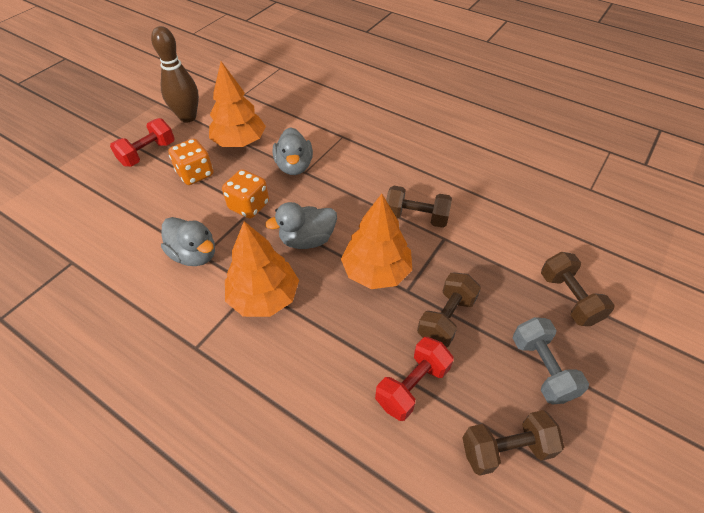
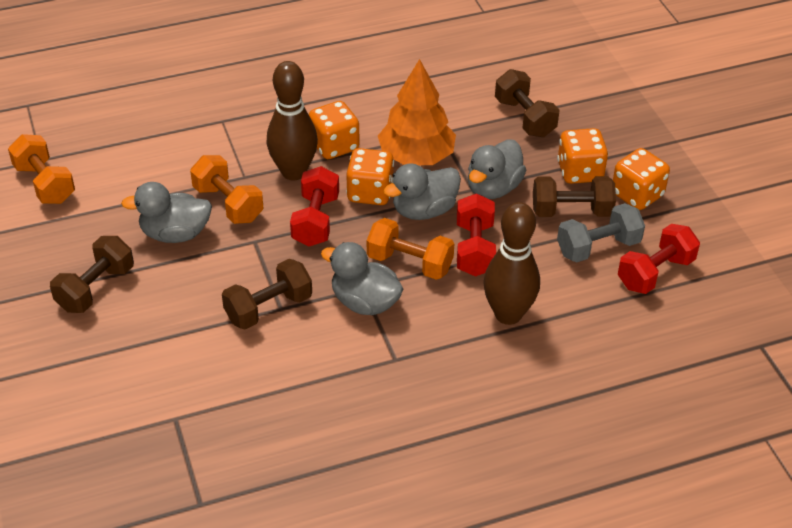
brown bowling pin: [151,26,199,122] = 1 -> [267,61,318,181] [483,202,540,325] = 2
grey duck: [161,217,215,266] [265,202,337,249] [273,127,313,175] = 3 -> [121,182,212,243] [321,242,403,315] [383,163,461,220] [468,140,526,199] = 4
orange dice: [168,138,213,185] [222,169,269,219] = 2 -> [309,101,359,159] [346,148,394,205] [557,128,608,184] [613,148,670,210] = 4
orange dumbbell: none = 0 -> [8,134,75,204] [190,155,263,224] [367,218,454,280] = 3
orange tree: [209,61,266,147] [225,221,299,317] [341,194,412,289] = 3 -> [378,59,456,165] = 1
red dumbbell: [110,118,175,167] [375,337,454,421] = 2 -> [290,166,339,246] [457,193,496,277] [618,224,700,294] = 3

